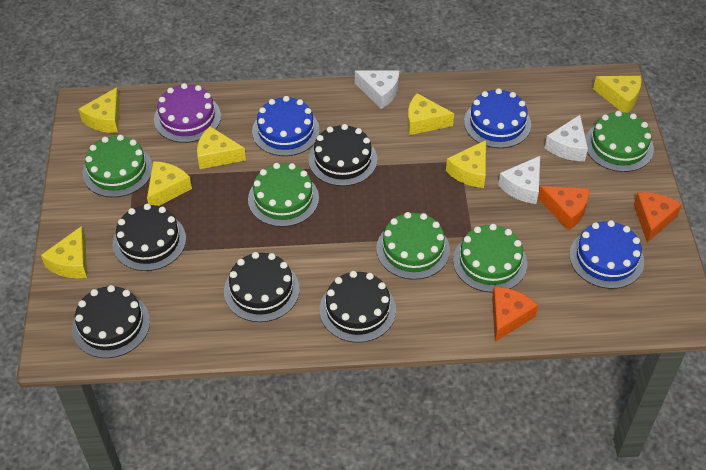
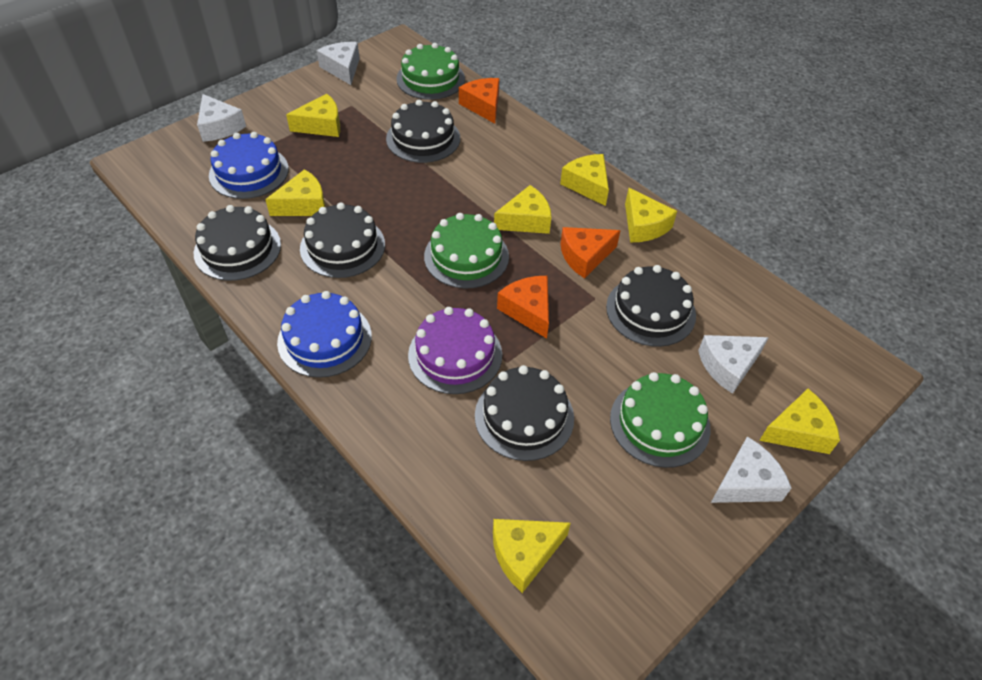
blue cake: [252,96,320,156] [464,88,531,148] [569,220,644,289] = 3 -> [209,132,289,199] [277,291,372,378] = 2
green cake: [82,135,152,197] [248,163,319,227] [376,212,450,280] [453,224,527,293] [586,111,654,172] = 5 -> [396,43,465,100] [424,213,509,288] [610,372,711,468] = 3
white cheese: [355,70,399,109] [498,156,540,204] [545,115,588,161] = 3 -> [197,94,246,142] [317,42,360,85] [698,335,769,394] [711,437,791,503] = 4

